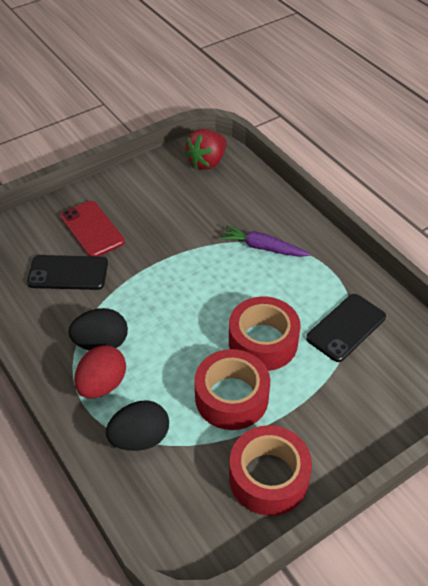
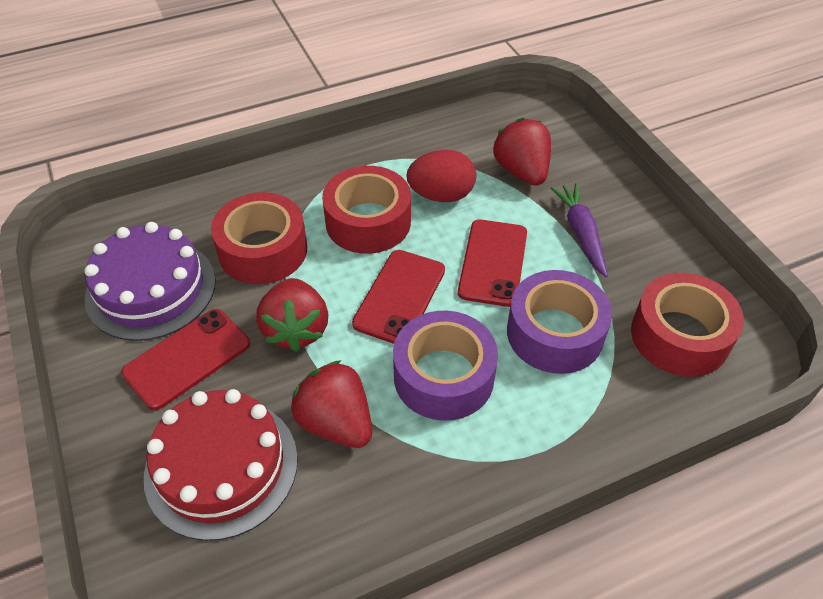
black egg: [68,308,128,350] [106,400,169,451] = 2 -> none = 0
black phone: [27,255,108,290] [306,294,386,362] = 2 -> none = 0
purple cake: none = 0 -> [84,222,216,341] = 1
purple tape: none = 0 -> [393,311,498,421] [507,270,612,374] = 2
red cake: none = 0 -> [144,389,298,541] = 1
red phone: [60,201,125,256] = 1 -> [121,309,250,410] [352,250,445,344] [458,220,527,307] = 3
red strawberry: [184,129,226,170] = 1 -> [256,278,328,352] [291,360,372,448] [493,118,551,186] = 3

